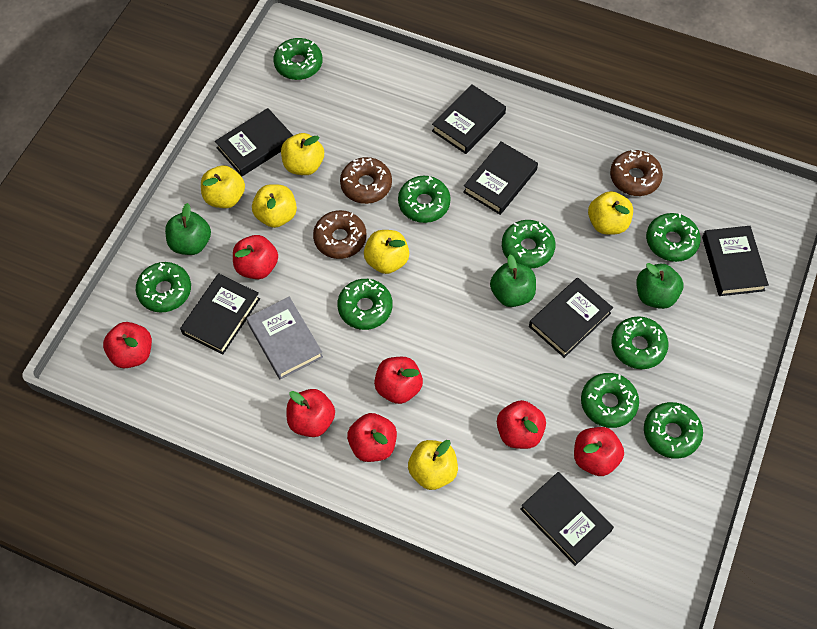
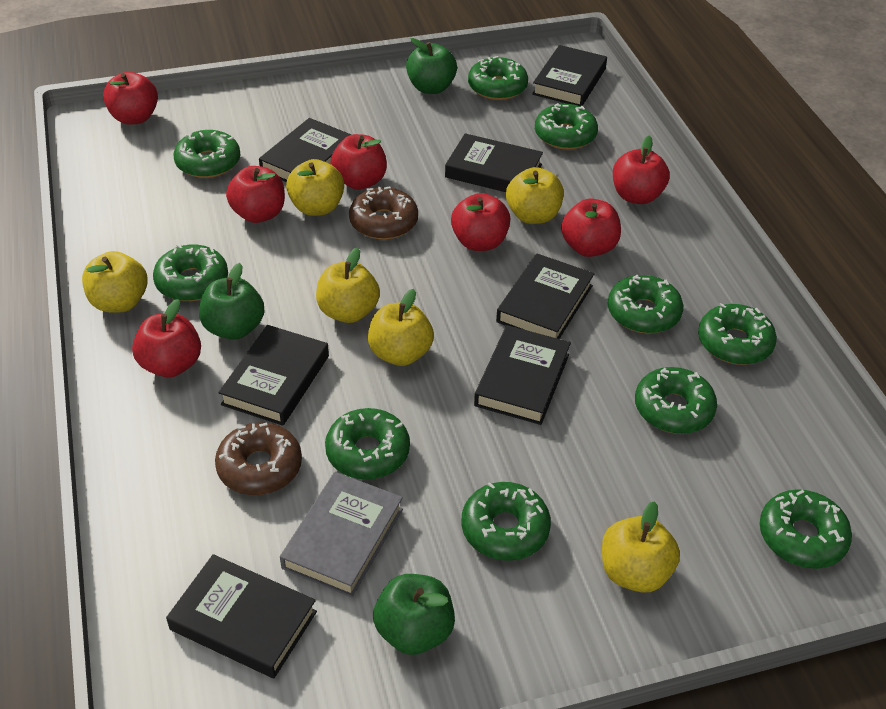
brown donut: [313,210,367,259] [340,157,392,204] [610,150,663,196] = 3 -> [215,422,302,495] [349,187,418,240] = 2
green donut: [136,262,191,312] [273,38,322,80] [337,279,393,330] [398,176,451,223] [502,220,555,269] [581,373,639,428] [611,316,668,369] [644,402,703,459] [646,213,701,262] = 9 -> [153,244,228,301] [173,130,241,178] [325,408,410,480] [461,482,551,561] [468,56,528,100] [535,103,598,150] [608,275,683,333] [635,367,717,434] [698,303,777,365] [760,489,852,569] = 10

